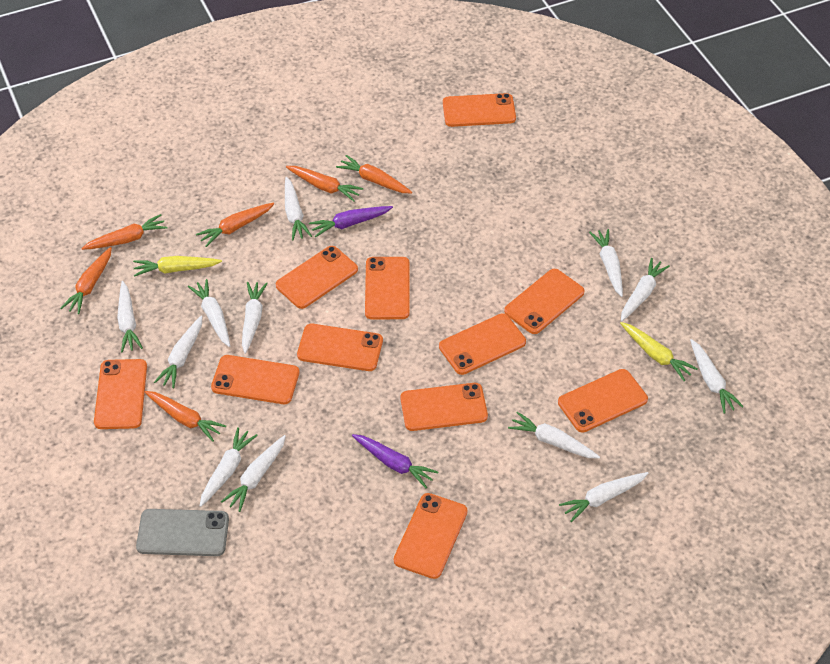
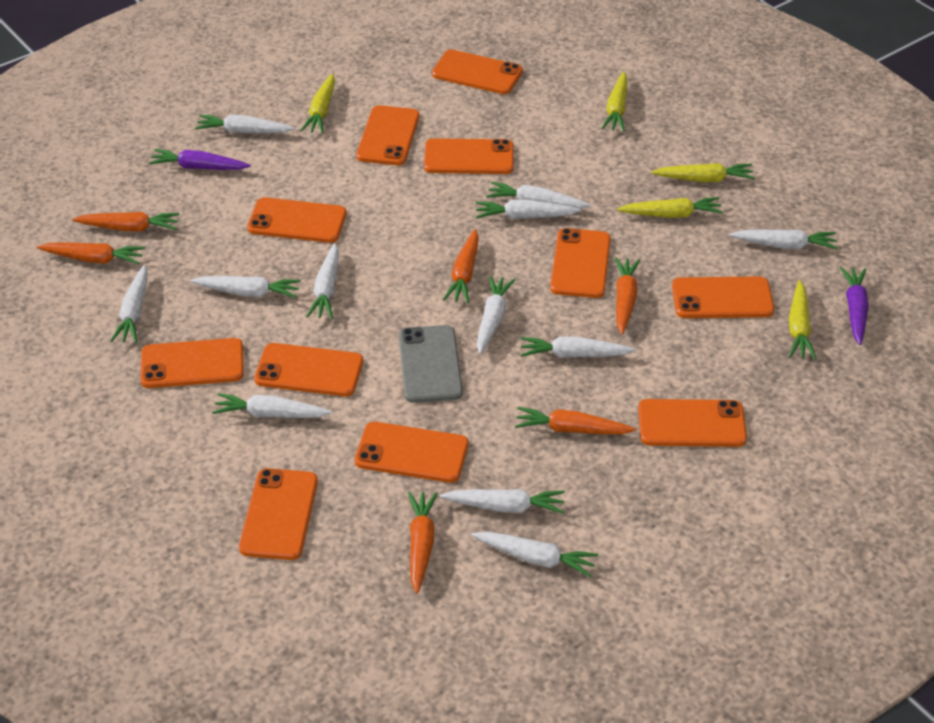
yellow carrot: [133,256,222,277] [620,322,698,381] = 2 -> [300,73,335,134] [601,72,628,132] [617,197,723,218] [651,163,755,182] [789,280,817,360] = 5

